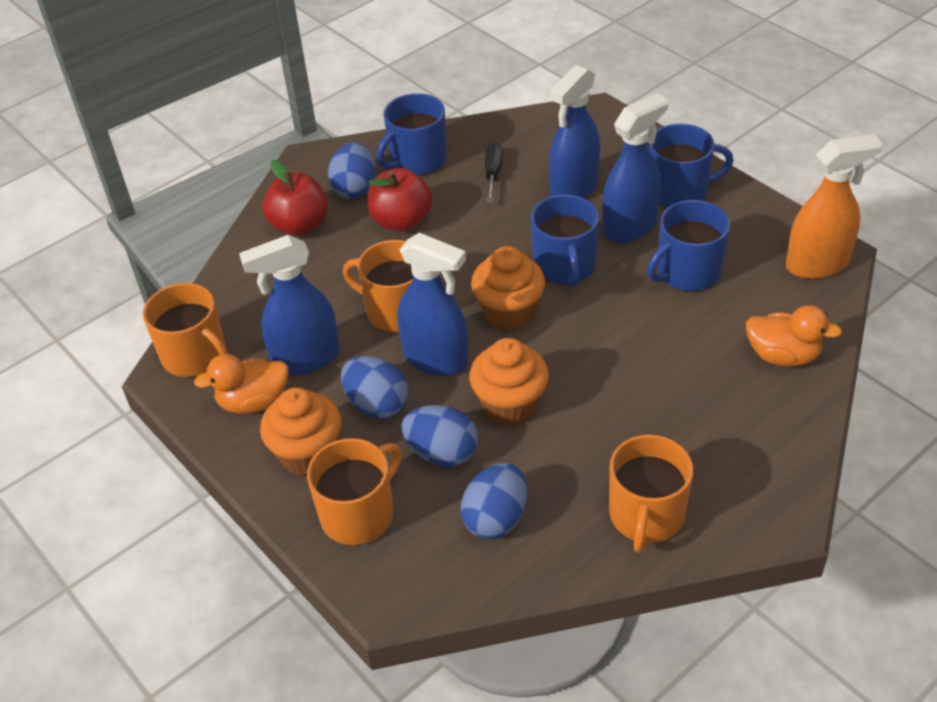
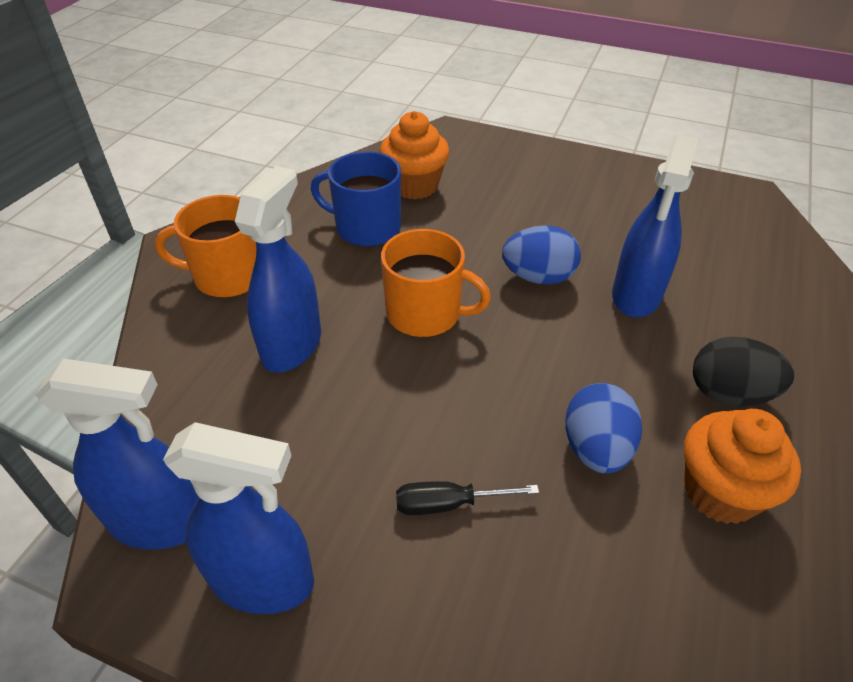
black egg: none = 0 -> [693,337,794,407] = 1
blue egg: [328,142,376,199] [341,356,408,419] [401,405,478,467] [461,463,527,540] = 4 -> [502,225,581,285] [565,383,642,473] = 2
blue mug: [377,93,447,175] [531,194,599,287] [647,200,730,291] [649,124,734,208] = 4 -> [311,151,401,247] = 1
orange cupcake: [260,387,341,476] [469,338,549,426] [471,246,545,330] = 3 -> [380,111,450,199] [684,409,801,524] = 2
orange duck: [194,354,288,414] [746,305,842,367] = 2 -> none = 0
orange mug: [143,283,228,377] [307,438,402,545] [343,240,414,332] [609,434,693,553] = 4 -> [155,195,257,298] [381,229,491,337] = 2
orange spray bottle: [786,134,882,279] = 1 -> none = 0
red apple: [262,160,328,236] [368,168,432,232] = 2 -> none = 0

